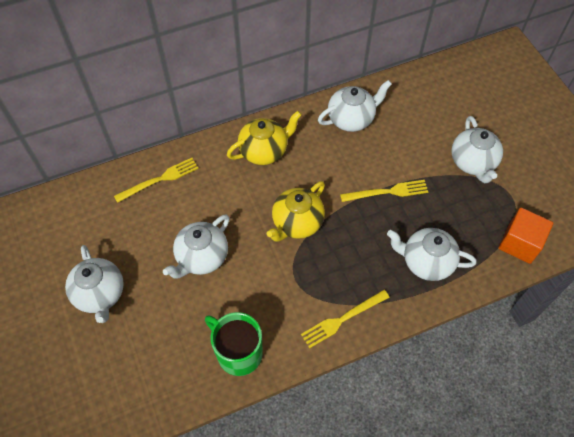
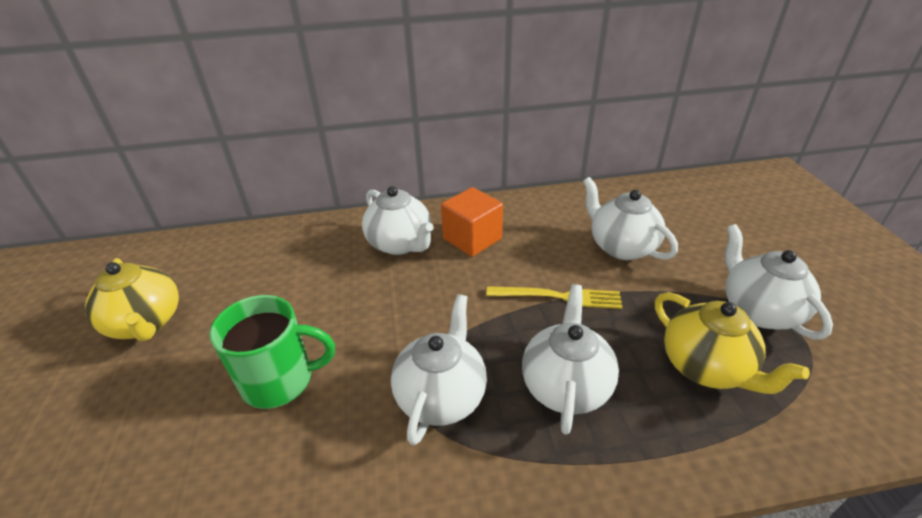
yellow fork: [114,158,199,203] [301,290,390,348] [340,180,428,202] = 3 -> [486,286,622,309] = 1

